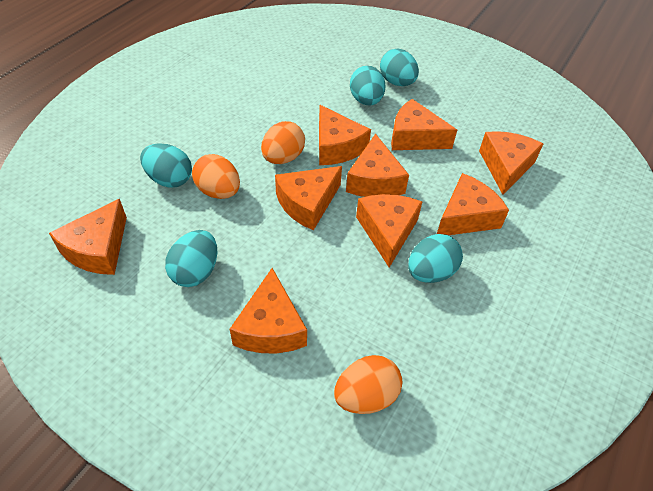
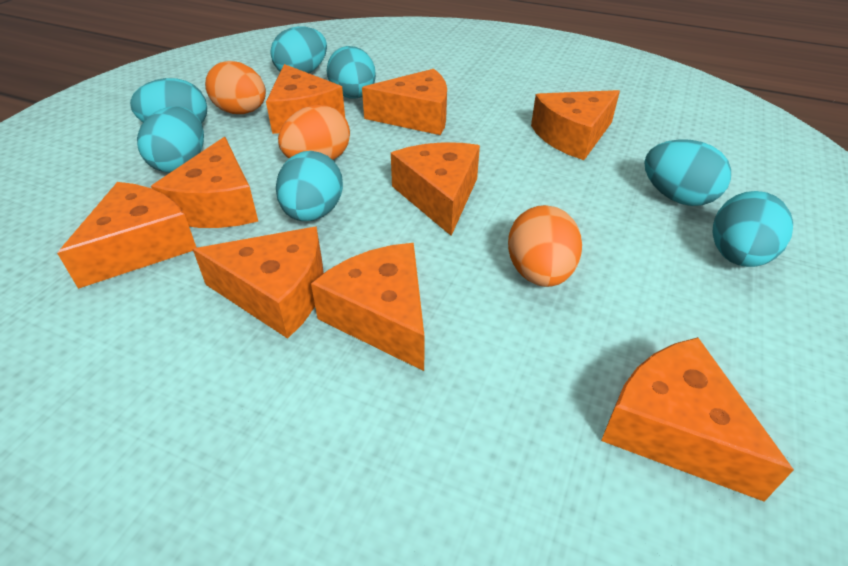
turquoise egg: [140,143,192,187] [165,230,217,287] [350,66,385,105] [380,48,419,86] [408,234,463,283] = 5 -> [130,78,207,123] [137,106,204,173] [270,26,327,73] [276,151,343,221] [327,46,376,99] [644,139,731,206] [713,191,793,267] = 7

